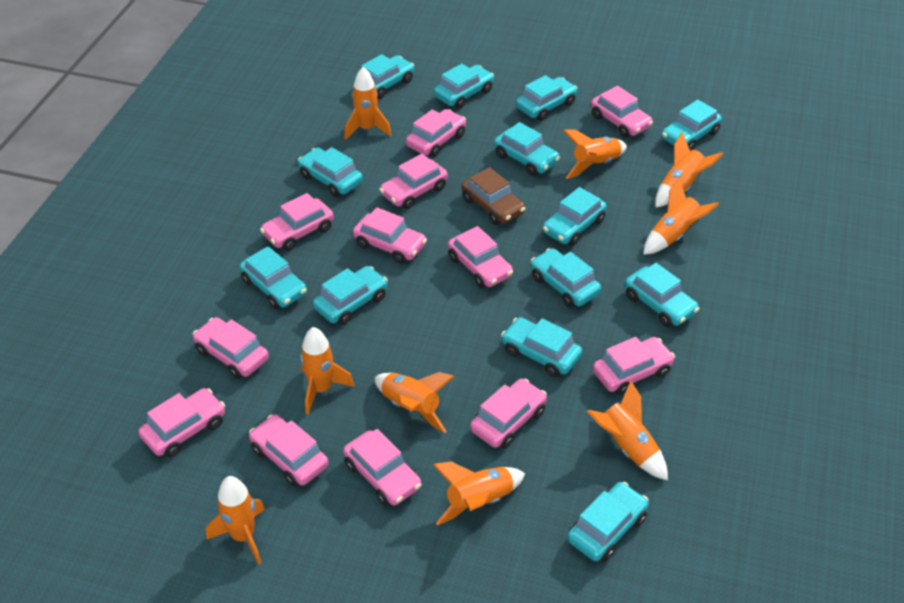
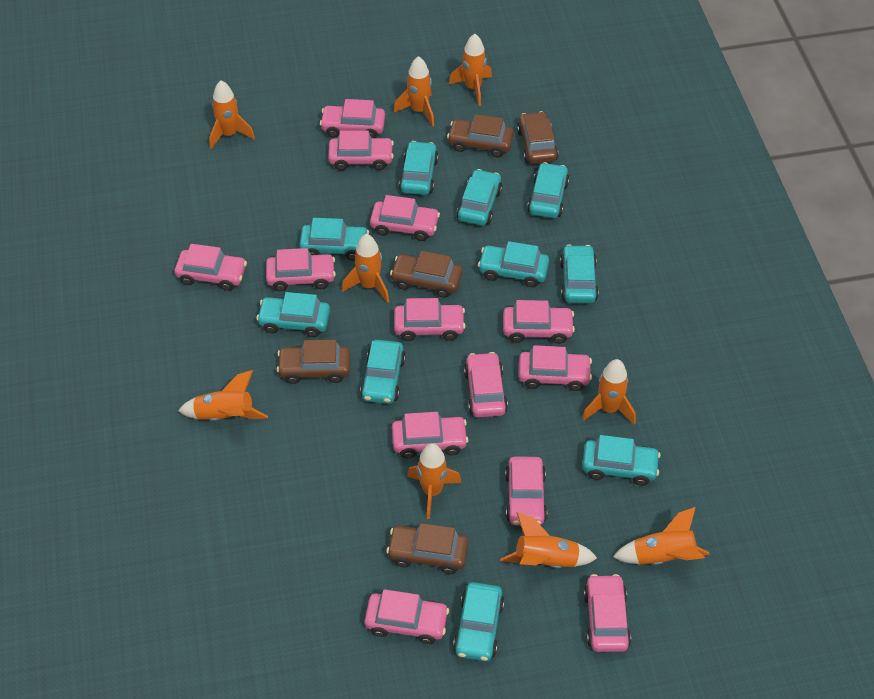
brown car: [462,167,526,225] = 1 -> [277,340,350,384] [386,523,469,574] [390,251,462,298] [447,114,514,157] [517,111,558,164] = 5
pink car: [138,388,225,458] [193,317,269,379] [249,415,329,487] [260,193,334,251] [343,429,421,506] [353,207,427,264] [379,154,448,209] [406,109,466,157] [448,226,513,288] [470,378,547,449] [591,86,653,138] [593,337,675,395] = 12 -> [175,244,247,291] [266,248,336,292] [320,99,385,138] [328,131,394,171] [365,589,449,644] [370,195,440,241] [392,412,468,458] [394,298,466,341] [464,352,508,418] [503,300,575,344] [505,456,547,525] [519,345,592,391] [583,574,631,652] = 13
turquoise car: [240,246,307,309] [298,147,363,197] [313,266,388,325] [354,54,414,99] [434,64,494,109] [494,122,560,176] [501,317,582,377] [516,75,577,121] [531,248,601,308] [543,187,607,246] [567,482,649,562] [624,263,699,327] [662,100,722,151] = 13 -> [256,292,330,337] [299,218,369,261] [360,340,406,404] [399,141,439,195] [453,582,504,661] [457,169,502,226] [478,241,549,287] [527,162,569,218] [560,245,599,303] [582,435,661,486] = 10

